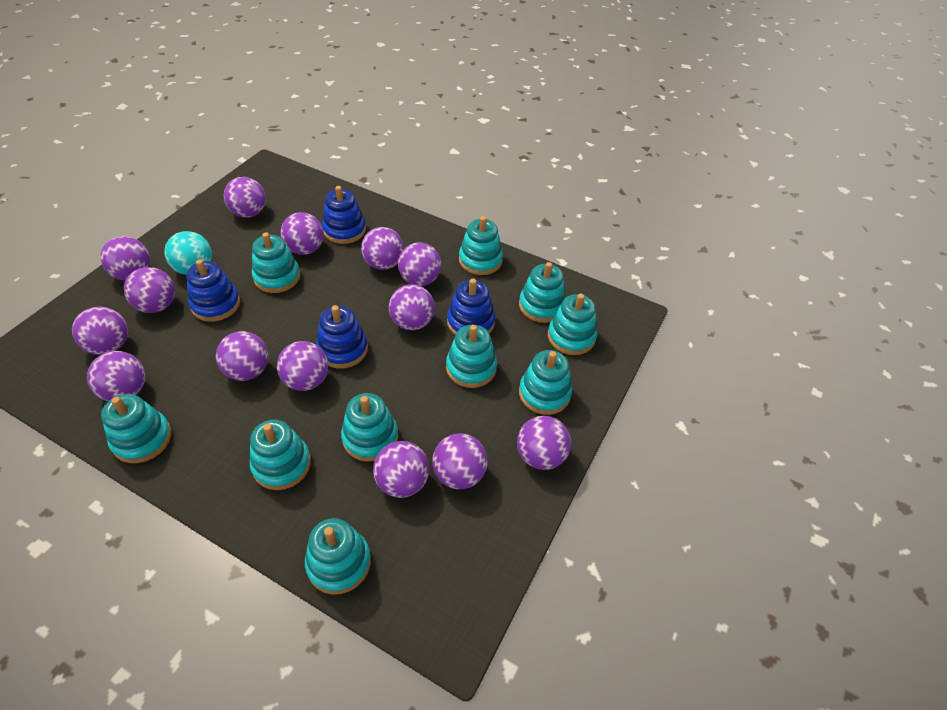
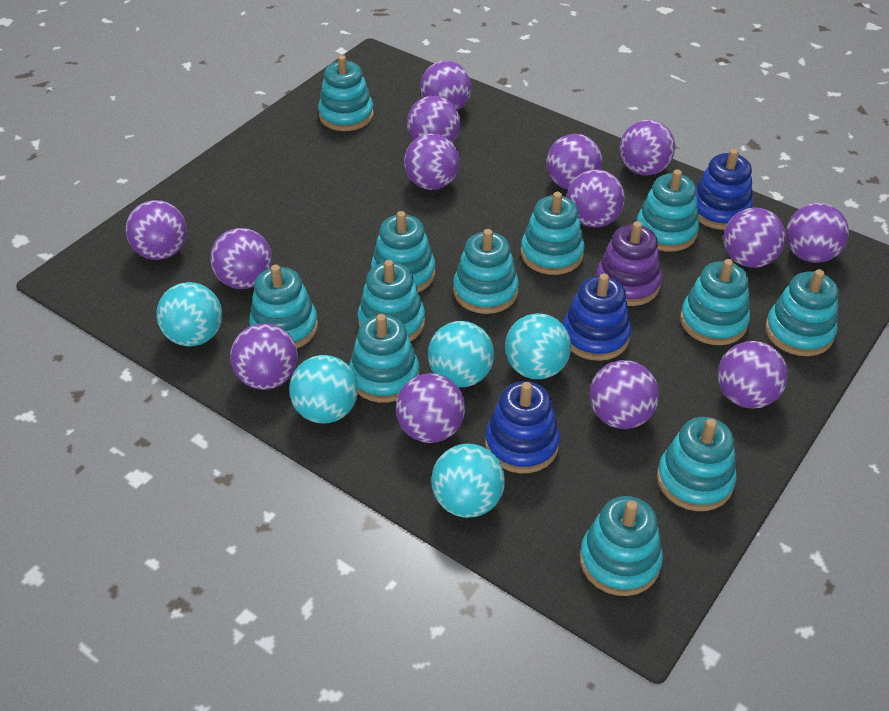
blue stacking toy: [186,259,240,322] [316,305,368,368] [322,186,366,244] [447,278,495,335] = 4 -> [485,381,560,473] [563,273,631,361] [696,149,753,230] = 3
purple stacking toy: none = 0 -> [596,221,662,306] = 1
turquoise ball: [164,231,212,275] = 1 -> [156,282,222,347] [289,355,358,424] [428,321,494,387] [431,444,505,518] [505,313,571,379] = 5
turquoise stacking toy: [101,394,171,463] [250,420,311,490] [252,232,300,293] [305,518,371,595] [341,393,398,462] [446,325,497,388] [459,216,503,275] [519,262,566,323] [519,350,572,415] [548,294,597,355] = 10 -> [249,265,318,348] [318,55,374,131] [349,314,419,403] [358,260,425,341] [371,211,435,292] [453,229,519,314] [521,192,585,275] [580,496,663,596] [637,169,699,252] [657,417,736,511] [680,259,750,345] [765,269,838,356] = 12

